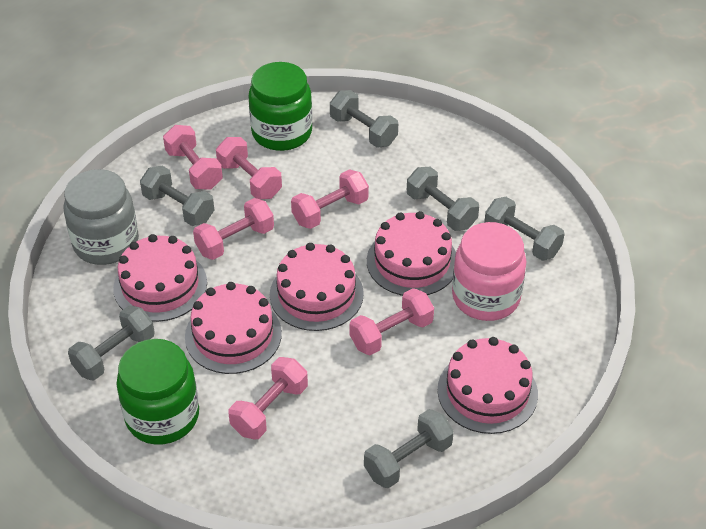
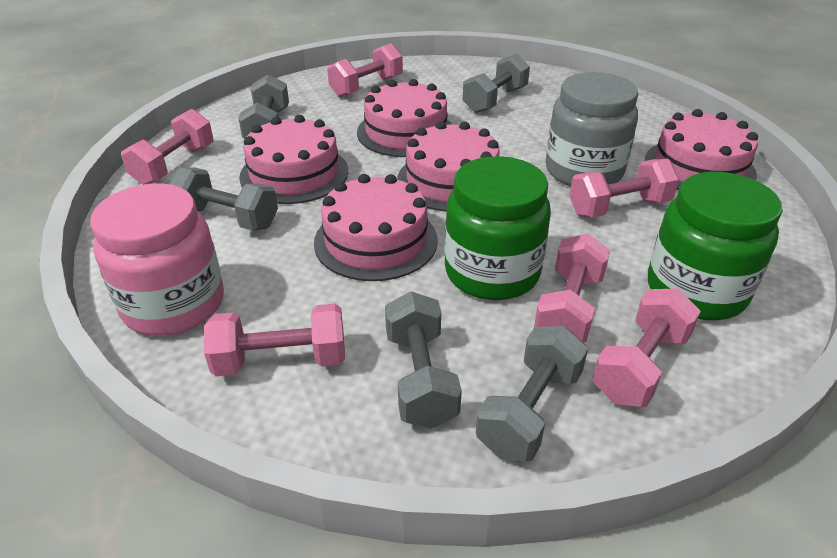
grey dumbbell: [68,305,155,380] [140,166,214,226] [330,90,398,148] [364,409,454,488] [407,167,479,231] [484,197,565,261] = 6 -> [169,167,278,231] [238,74,289,138] [385,291,462,429] [463,54,530,113] [476,326,588,462] = 5

